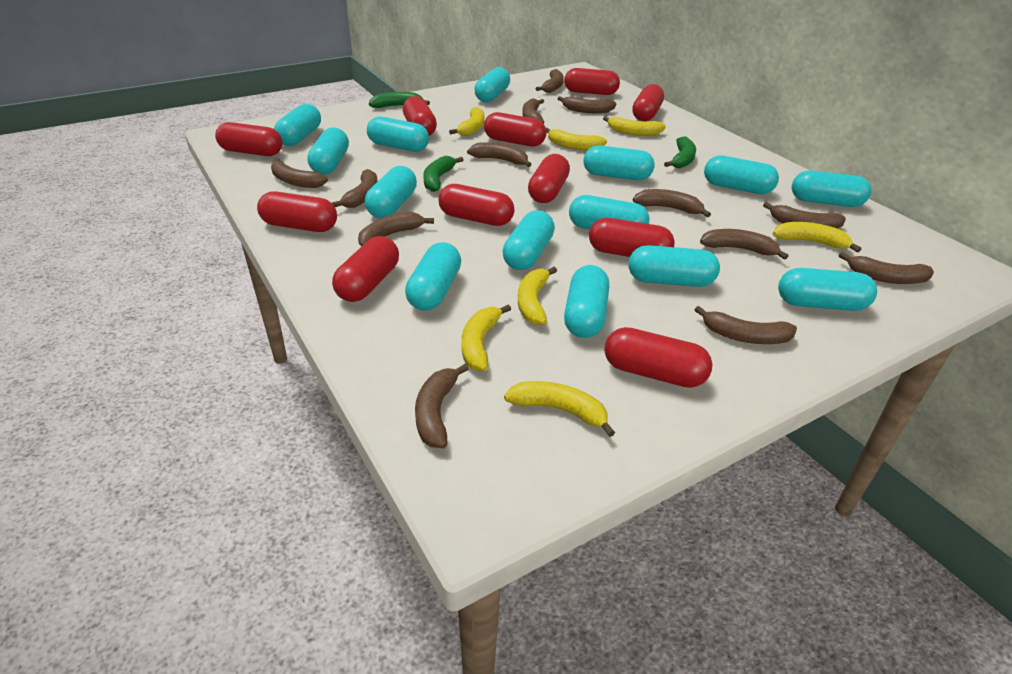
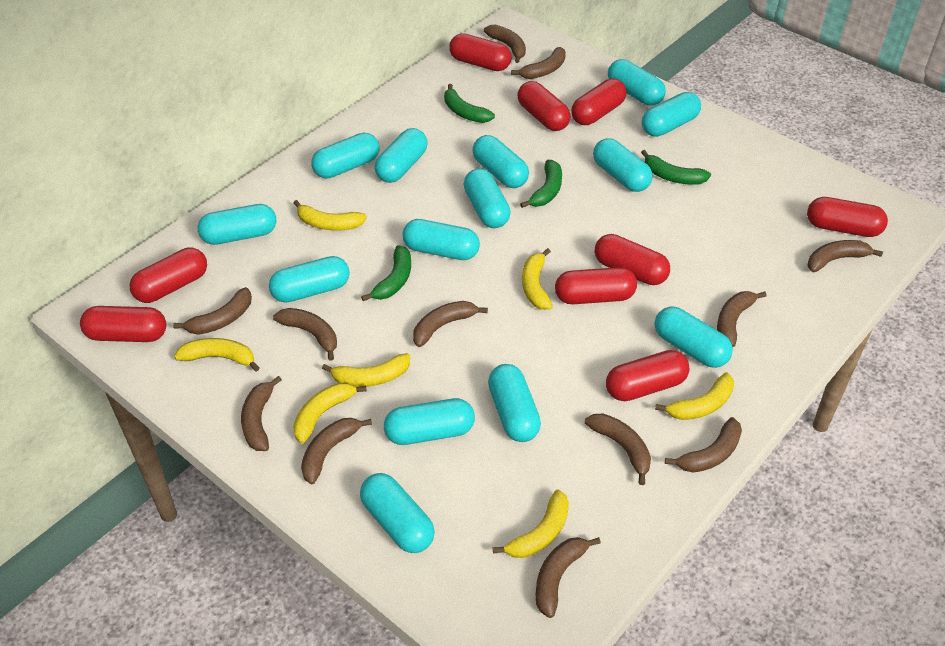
brown banana: [271,158,328,188] [331,169,378,208] [358,212,434,246] [415,364,469,448] [467,142,532,167] [522,98,544,124] [535,69,564,93] [558,96,616,113] [633,189,711,217] [695,306,797,344] [700,229,788,260] [763,202,846,229] [839,252,934,284] = 13 -> [173,287,252,335] [241,376,282,451] [273,308,337,361] [301,418,372,484] [413,301,488,347] [484,24,526,63] [511,47,566,79] [536,537,601,618] [585,414,651,485] [665,417,742,473] [717,291,767,347] [808,240,883,272] = 12
green banana: [369,92,430,108] [423,156,463,192] [664,136,696,168] = 3 -> [361,245,411,301] [444,84,495,123] [520,160,562,208] [641,150,711,185] = 4
red capsule: [215,122,282,156] [257,192,337,232] [332,236,399,302] [403,96,437,136] [438,184,514,226] [484,112,547,147] [528,154,570,203] [564,68,620,95] [589,218,675,257] [604,327,712,388] [632,84,664,121] = 11 -> [80,306,166,342] [130,247,207,303] [449,33,511,71] [517,81,571,131] [555,267,637,304] [571,79,626,125] [595,234,670,285] [606,350,689,401] [807,197,888,237] = 9

